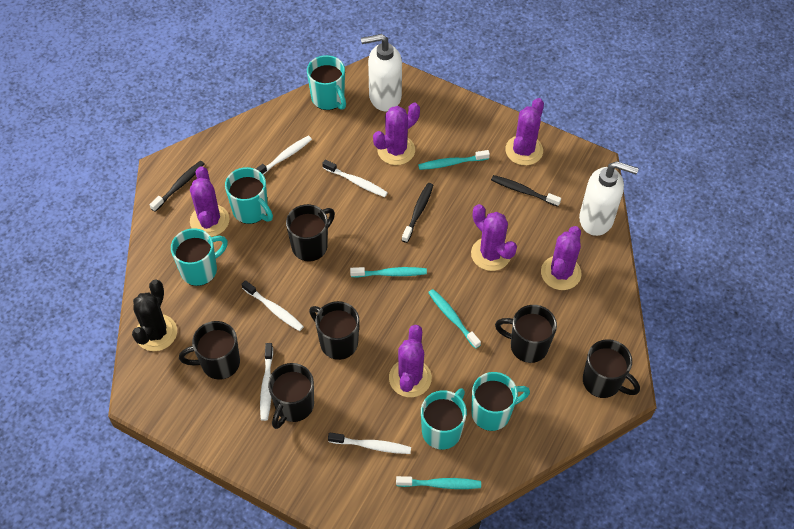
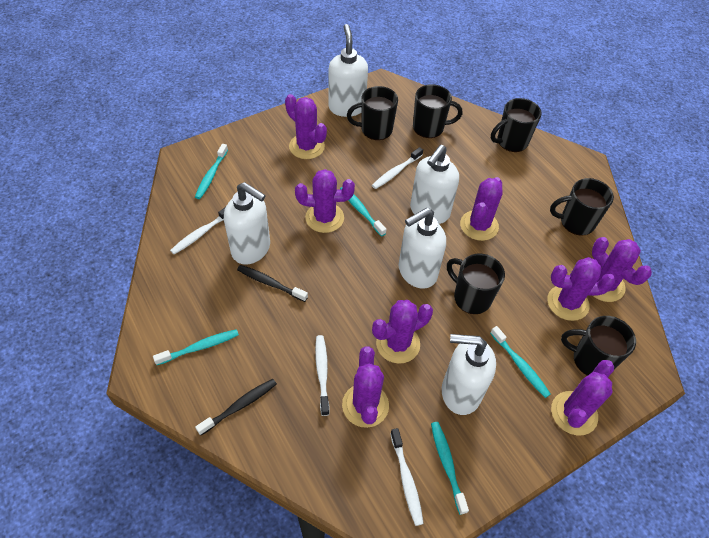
black cactus: [132,280,177,351] = 1 -> none = 0
black toothbrush: [150,161,204,212] [402,183,433,243] [491,175,561,207] = 3 -> [195,379,277,435] [237,265,308,302] = 2
purple cactus: [190,166,229,237] [373,102,420,165] [389,325,432,397] [471,204,517,271] [505,98,544,165] [541,226,581,290] = 6 -> [285,94,327,159] [295,169,355,233] [342,346,389,428] [372,300,433,364] [460,177,503,241] [547,257,615,321] [551,360,614,436] [592,237,652,302] = 8
turquoise mug: [171,228,228,286] [225,167,273,224] [307,55,346,110] [421,388,467,450] [471,372,530,431] = 5 -> none = 0
turquoise toothbrush: [350,267,427,278] [396,476,481,489] [418,150,490,170] [428,289,481,349] = 4 -> [153,329,239,365] [195,144,228,199] [340,187,386,237] [431,422,469,515] [490,326,551,398] = 5
white soap dispenser: [361,34,402,111] [579,161,639,236] = 2 -> [224,182,270,265] [328,24,368,117] [399,208,446,289] [410,145,459,224] [442,334,496,415] = 5
white toothbrush: [241,280,304,331] [256,136,312,175] [260,343,273,421] [322,160,388,197] [328,432,411,454] = 5 -> [170,207,226,254] [315,335,330,416] [372,147,423,189] [390,428,424,526] = 4

